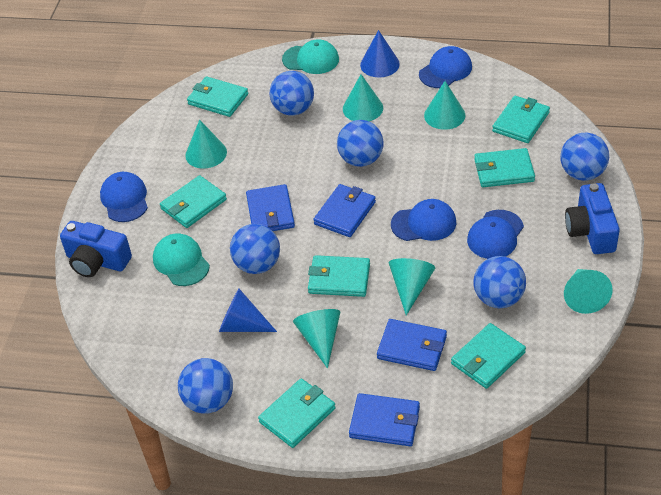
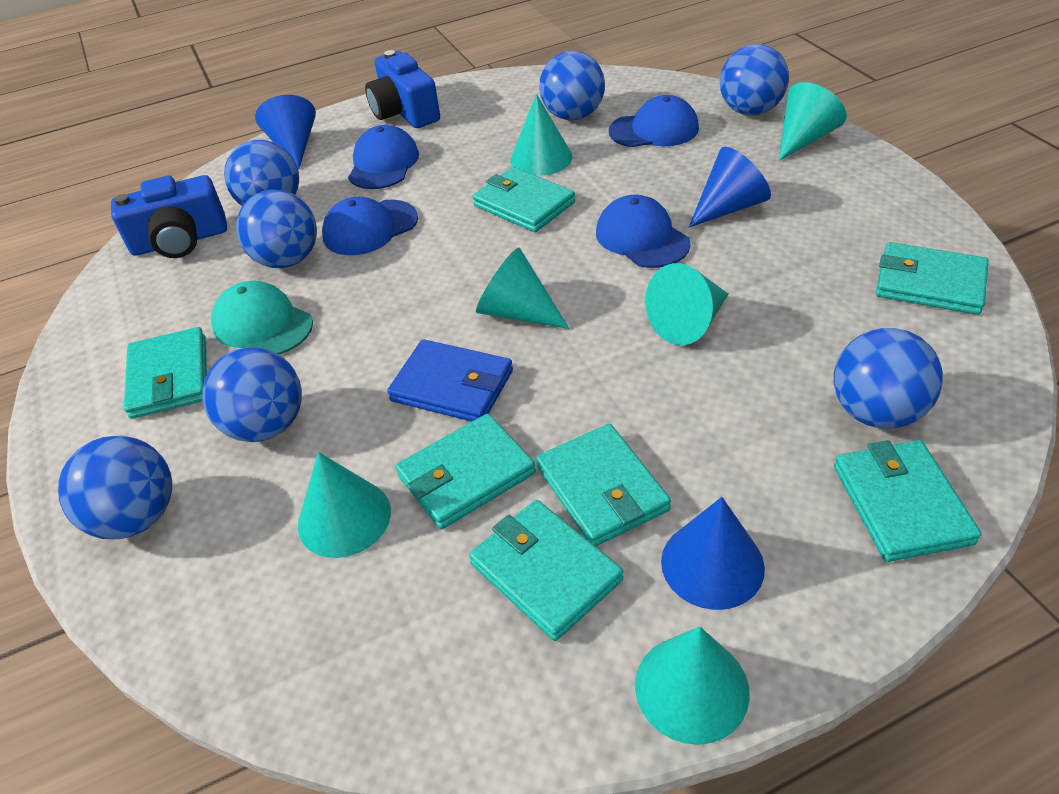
blue ball: [178,358,233,414] [230,224,280,274] [269,71,314,116] [337,120,384,167] [473,256,526,308] [560,133,609,181] = 6 -> [58,435,172,539] [202,347,302,442] [224,140,299,206] [236,189,317,268] [539,51,605,121] [720,44,789,116] [834,328,943,429] = 7
blue cone: [219,289,277,332] [360,30,400,77] = 2 -> [255,95,316,169] [661,497,765,610] [689,147,771,227] = 3
blue wallet: [246,184,295,231] [313,184,376,237] [349,393,420,446] [377,319,447,371] = 4 -> [387,339,513,422] = 1
turquoise cap: [153,233,210,286] [282,39,339,74] = 2 -> [211,281,313,355] = 1

